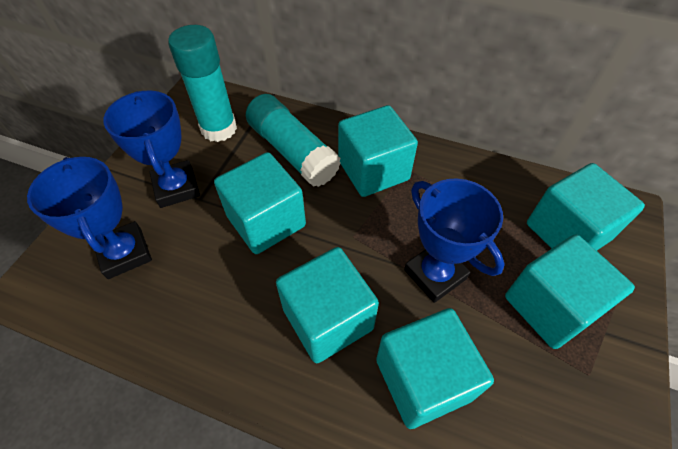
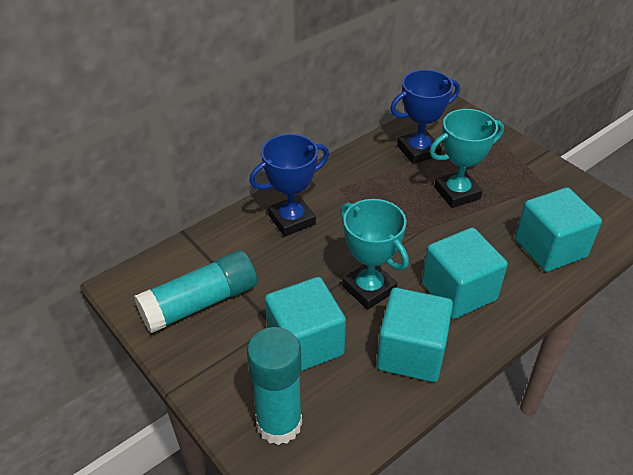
blue trophy: [27,157,152,279] [103,90,200,208] [404,179,504,303] = 3 -> [249,134,329,237] [390,70,460,164] = 2
turquoise cube: [214,152,306,254] [276,247,379,363] [338,105,418,197] [376,308,494,429] [505,234,635,349] [527,163,645,251] = 6 -> [265,277,346,371] [376,288,453,382] [422,228,508,319] [515,187,602,272] = 4
turquoise trophy: none = 0 -> [341,199,409,310] [430,109,504,208] = 2

